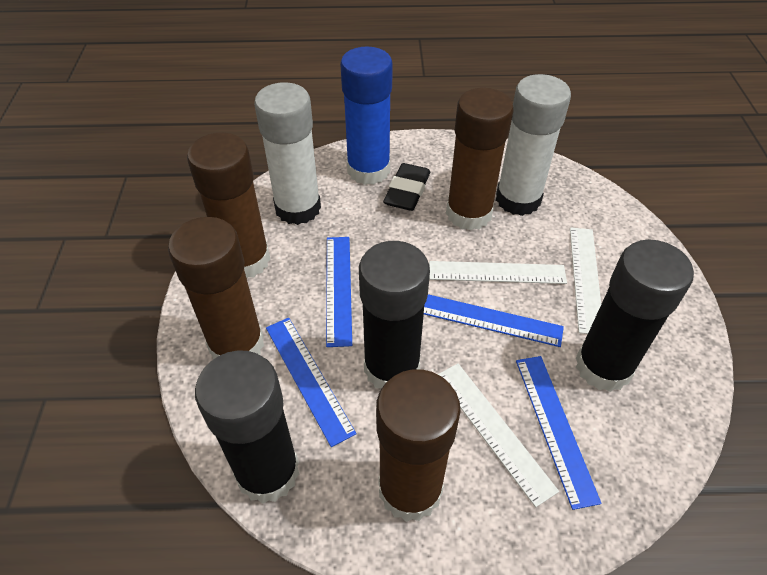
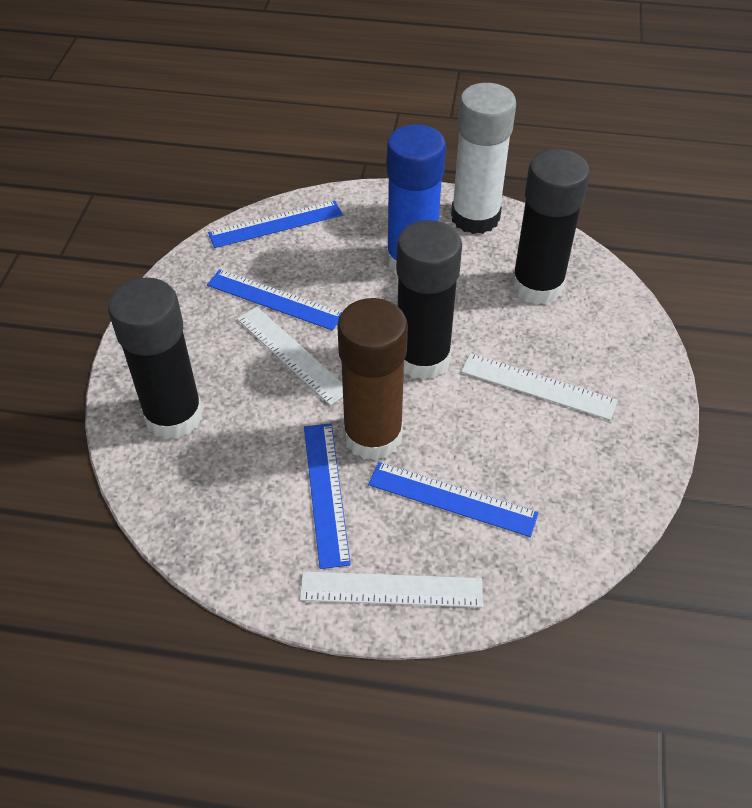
black eraser: [383,163,430,211] = 1 -> none = 0
brown glue stick: [168,217,264,359] [187,133,270,278] [376,369,460,522] [446,88,514,231] = 4 -> [337,298,408,461] = 1
white glue stick: [254,82,321,225] [496,74,571,216] = 2 -> [451,83,516,234] = 1

